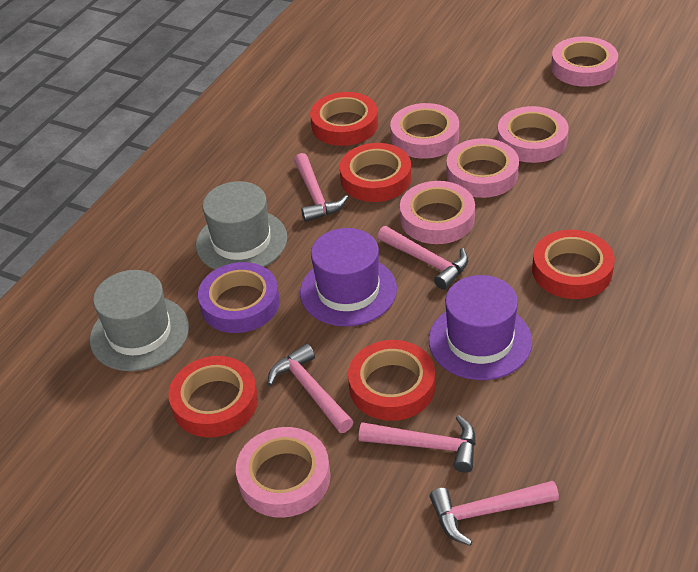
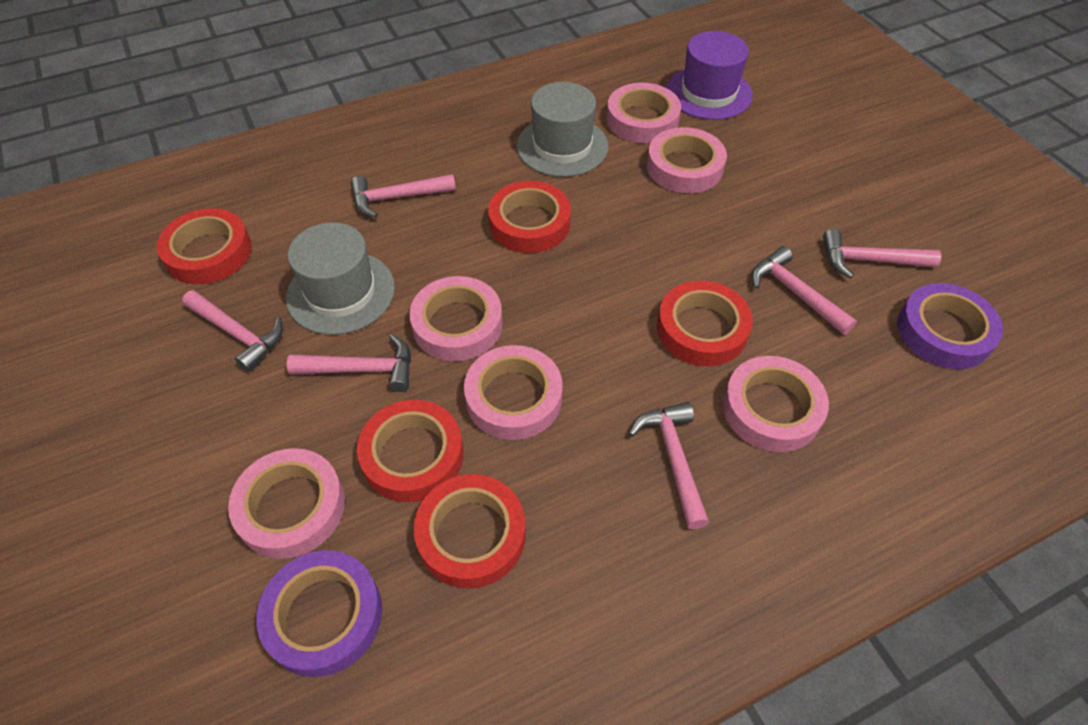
pink hammer: [268,343,354,433] [294,153,348,222] [359,415,476,473] [377,226,468,290] [430,481,559,546] = 5 -> [182,290,283,372] [287,334,411,392] [351,174,456,218] [629,402,709,529] [752,246,857,335] [823,229,941,278] = 6
purple hat: [300,228,397,326] [429,275,532,380] = 2 -> [666,31,753,120] = 1
purple tape: [198,262,280,333] = 1 -> [257,550,382,677] [897,283,1003,369] = 2

